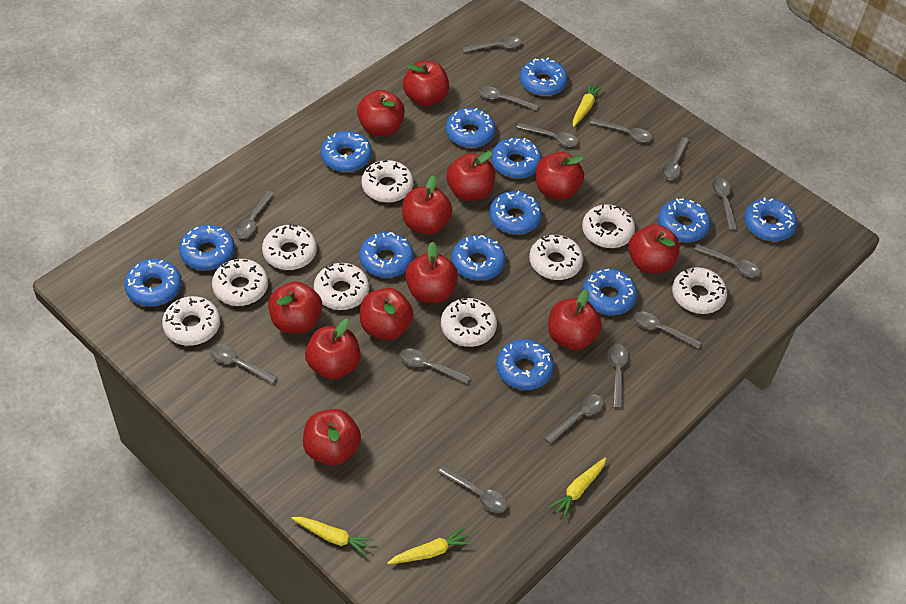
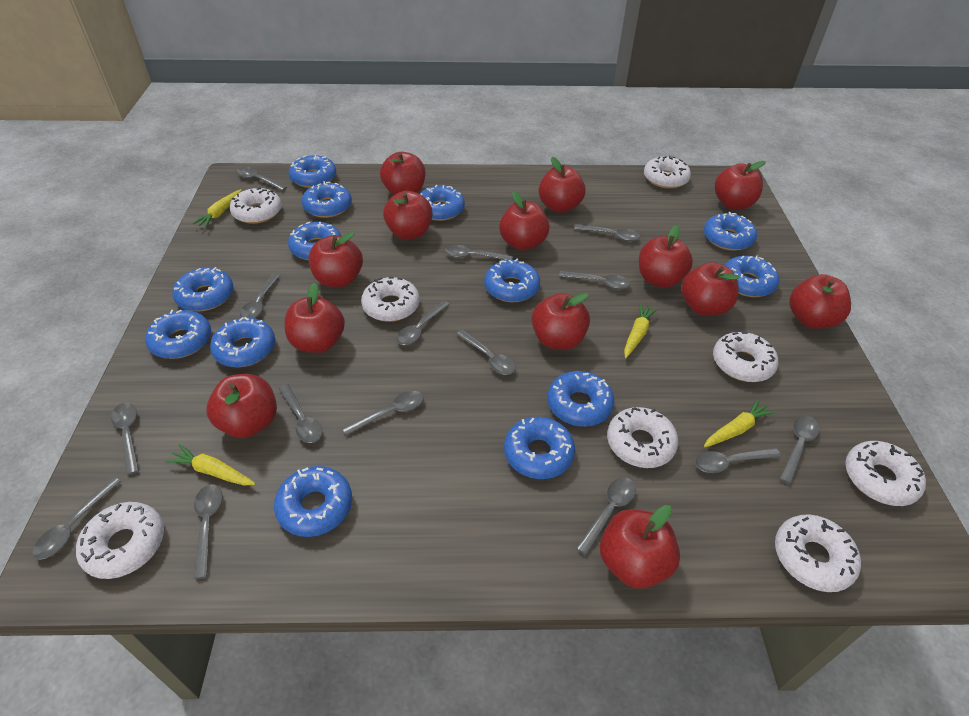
grey spoon: [210,344,277,384] [235,191,274,238] [399,349,470,384] [438,465,507,513] [462,36,522,53] [478,86,539,110] [517,123,579,147] [544,394,603,444] [590,118,652,142] [608,344,628,409] [633,312,701,349] [662,137,689,180] [694,244,760,277] [712,178,737,231] = 14 -> [32,477,121,560] [111,403,139,475] [194,484,223,579] [237,167,287,191] [240,273,280,318] [279,384,322,443] [342,391,424,436] [396,301,450,345] [445,245,513,260] [456,330,516,375] [559,271,631,289] [574,224,640,241] [576,477,636,555] [695,448,781,473] [780,416,820,484] = 15
red apple: [268,281,322,333] [303,409,361,466] [305,319,361,379] [357,90,405,136] [360,288,413,340] [402,176,452,234] [403,61,449,106] [405,242,458,303] [446,151,495,201] [535,152,584,200] [548,289,602,350] [628,224,680,273] = 12 -> [206,374,277,438] [284,283,345,353] [309,232,363,287] [380,152,426,195] [383,191,433,240] [499,191,550,251] [532,293,590,350] [539,157,586,213] [600,505,680,589] [639,225,693,288] [681,262,739,316] [715,161,766,210] [789,274,851,329] = 13
white donut: [162,296,220,346] [212,259,268,306] [262,224,317,270] [314,263,369,310] [361,160,413,203] [441,298,497,347] [529,235,583,280] [582,204,635,248] [672,267,727,314] = 9 -> [76,502,164,579] [230,188,282,224] [361,277,420,322] [607,407,678,468] [644,155,691,189] [713,332,778,382] [775,514,861,592] [845,441,926,506] = 8

